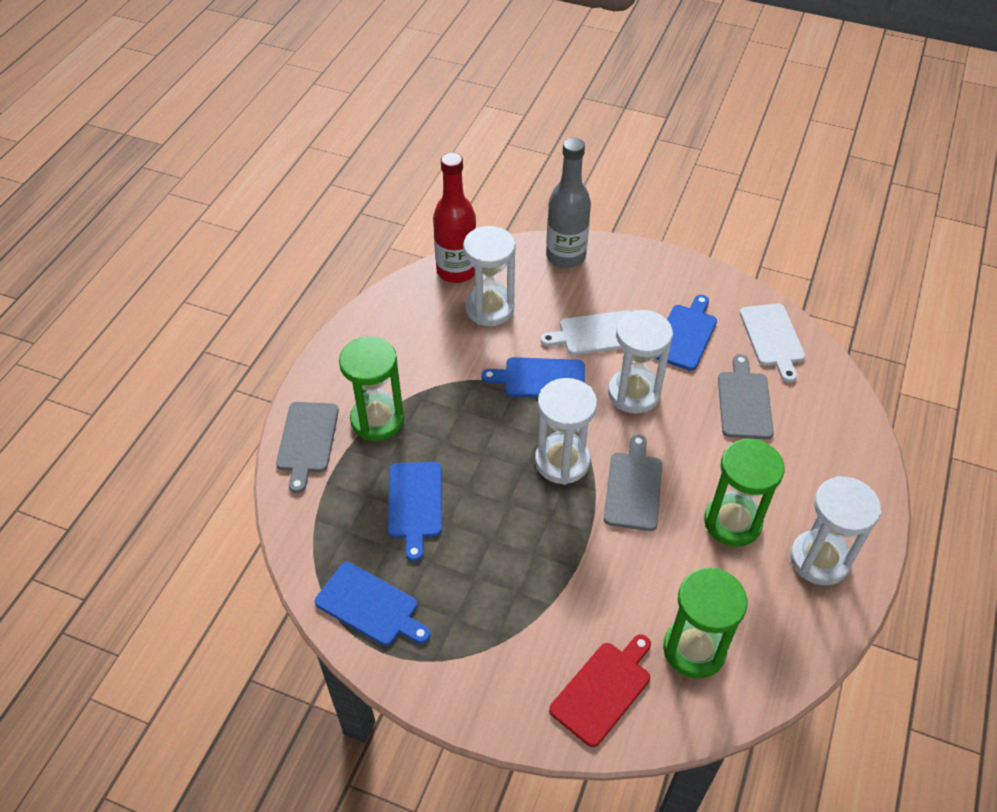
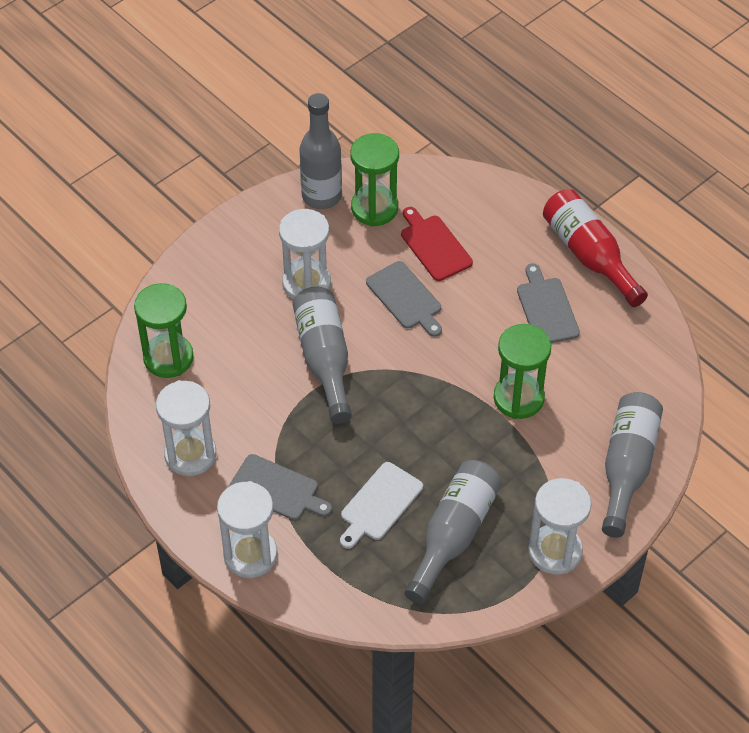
blue cutting board: [315,562,431,646] [388,462,442,562] [481,357,585,398] [656,295,717,371] = 4 -> none = 0
grey bottle: [546,138,591,268] = 1 -> [292,287,352,424] [299,93,342,209] [404,460,502,604] [602,392,663,538] = 4
white cutting board: [541,310,631,355] [740,304,805,383] = 2 -> [340,462,423,549] = 1

